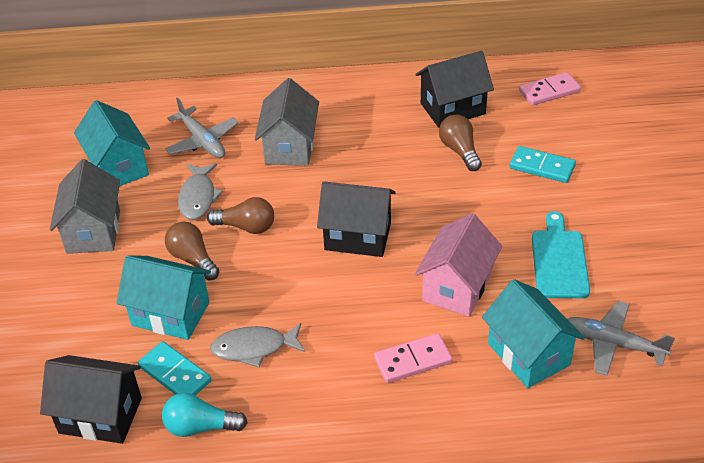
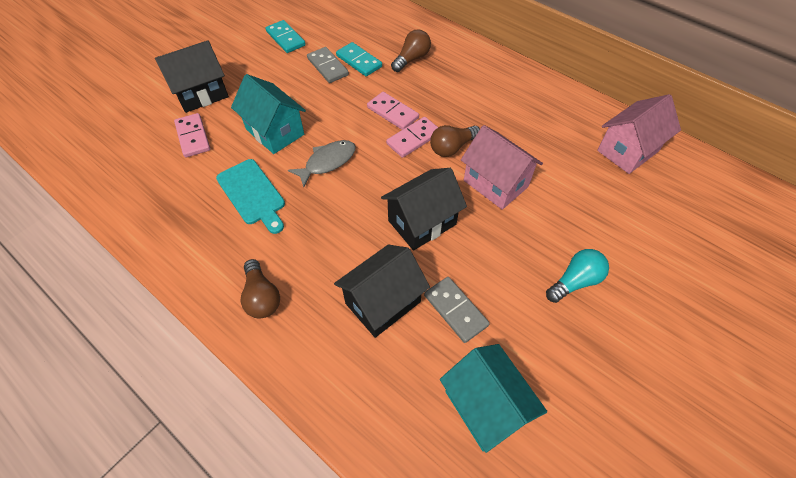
grey domino: none = 0 -> [307,47,349,83] [424,277,490,343] = 2
grey fish: [178,164,223,220] [210,323,305,367] = 2 -> [288,140,356,187] = 1
grey house: [50,159,120,254] [255,78,319,166] = 2 -> none = 0
grey plane: [165,97,239,158] [567,301,675,376] = 2 -> none = 0
pink domino: [374,333,452,383] [519,72,581,105] = 2 -> [174,113,210,157] [367,92,419,130] [386,117,438,158] = 3
pink house: [415,213,502,317] = 1 -> [461,125,543,210] [597,94,681,174] = 2
turquoise house: [74,100,150,186] [117,255,211,340] [482,279,585,388] = 3 -> [231,74,306,154] [440,344,547,453] = 2

